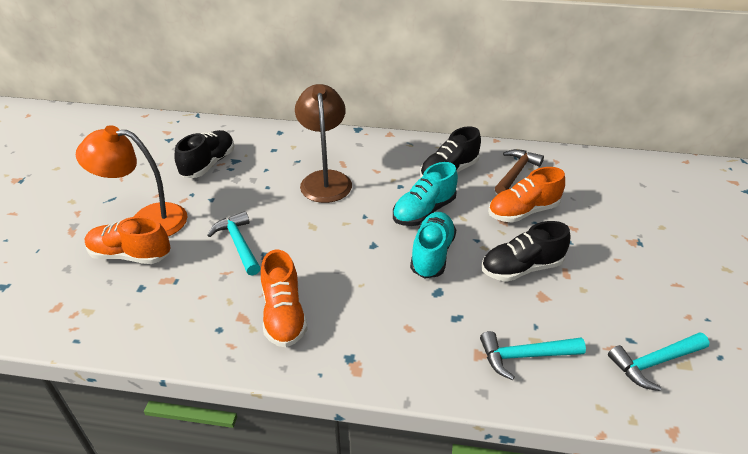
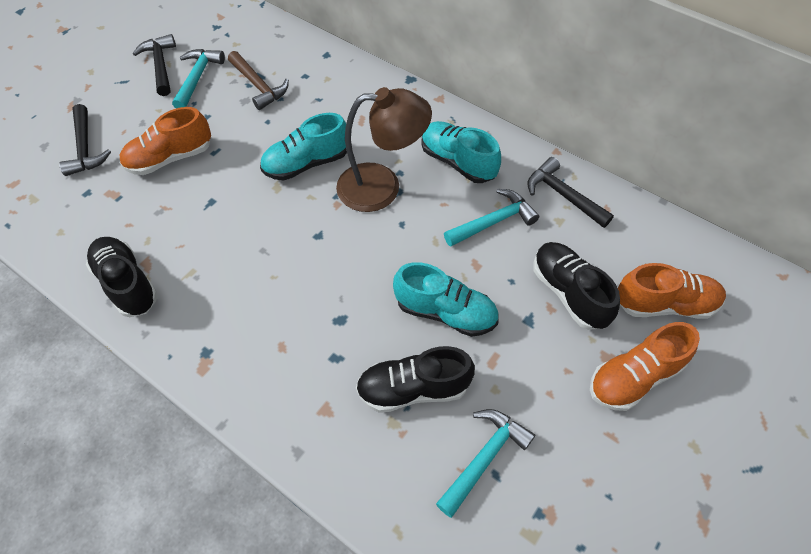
black hammer: none = 0 -> [59,104,111,176] [133,34,176,96] [527,157,614,228] = 3
orange lamp: [76,125,187,236] = 1 -> none = 0
turquoise shoe: [393,162,458,226] [410,212,456,278] = 2 -> [260,113,347,180] [393,262,499,337] [421,121,501,183] = 3

